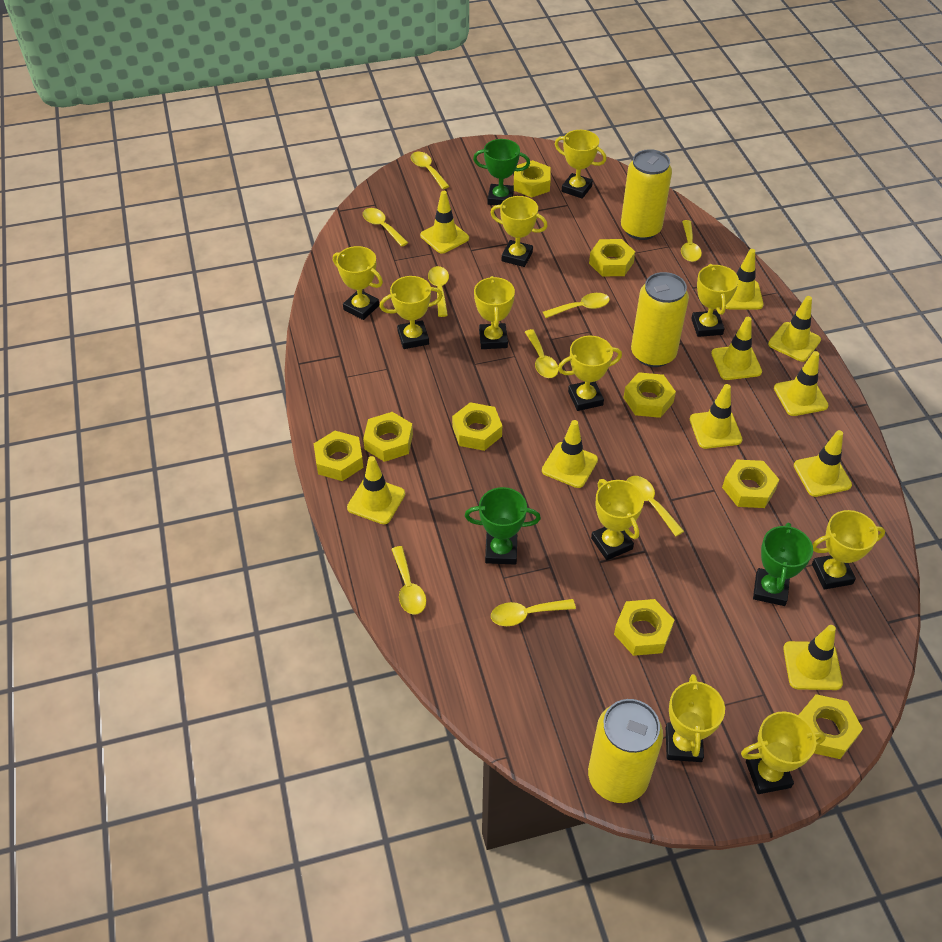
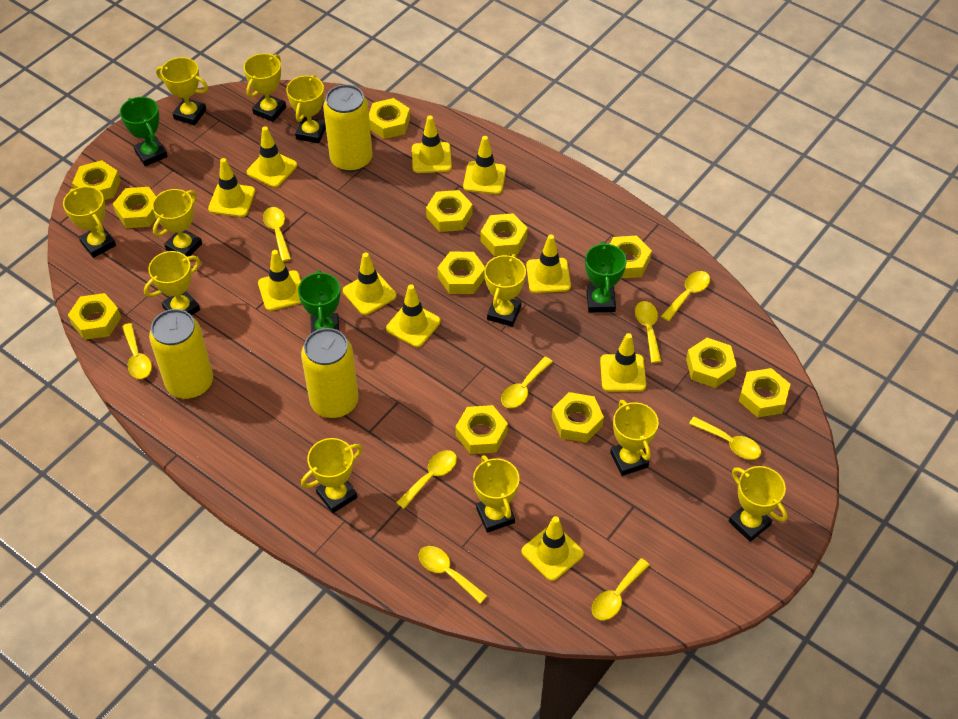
yellow nut: [314,431,364,481] [363,412,413,462] [452,402,502,451] [514,160,551,198] [589,239,635,276] [614,599,674,656] [623,372,676,418] [722,460,779,508] [798,694,863,759] = 9 -> [68,293,121,340] [72,160,121,200] [113,187,156,228] [369,98,410,139] [426,190,473,232] [437,252,485,294] [455,405,508,454] [481,213,528,256] [552,392,604,443] [610,236,652,278] [686,338,737,388] [739,368,790,417] = 12

